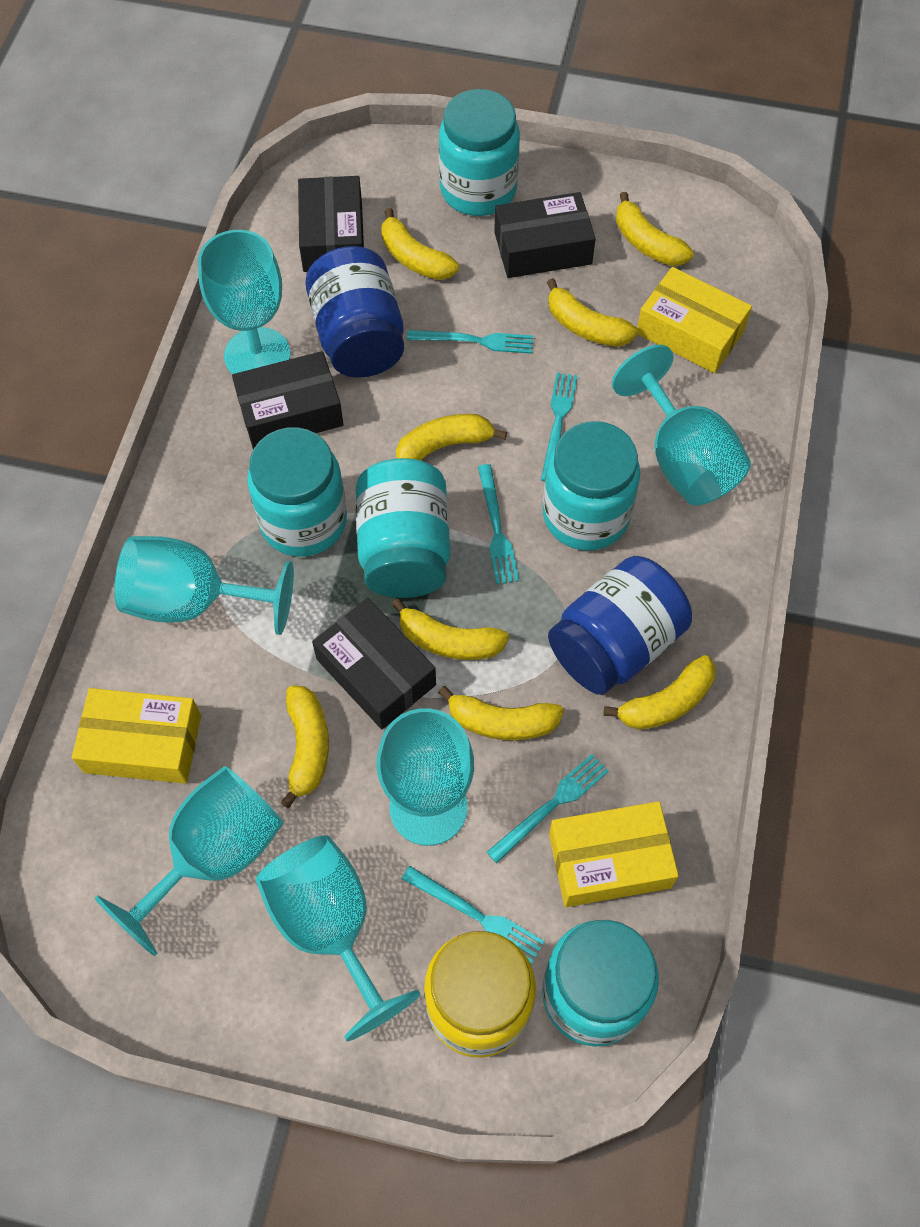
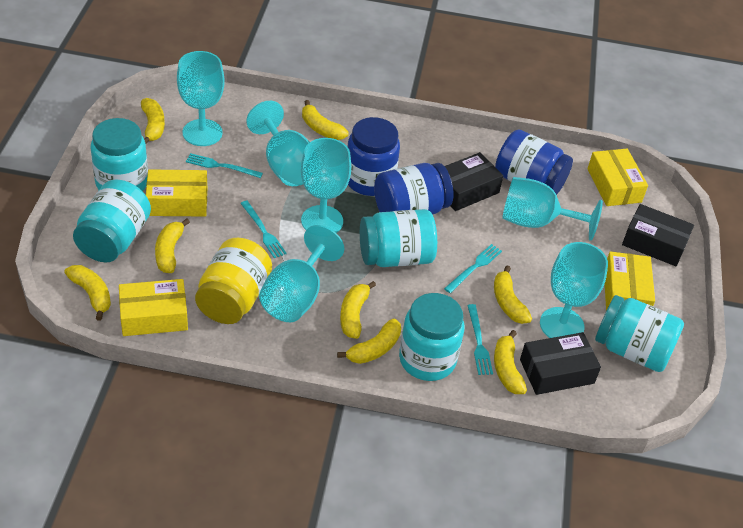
black box: [232,351,343,449] [298,176,364,272] [312,598,436,729] [494,192,596,278] = 4 -> [445,152,503,211] [520,332,601,395] [622,204,694,266] = 3
blue jar: [305,246,404,378] [548,556,692,695] = 2 -> [348,117,400,196] [374,163,453,214] [495,129,573,195] = 3
turquoise fork: [402,866,544,964] [407,330,533,354] [478,464,519,584] [487,754,609,863] [541,372,578,482] = 5 -> [186,153,263,178] [241,201,287,258] [444,244,502,293] [467,304,493,375] = 4
yellow box: [72,688,201,784] [549,801,679,907] [637,267,752,373] = 3 -> [119,279,188,336] [146,169,207,216] [587,149,648,206] [605,251,655,311] = 4

